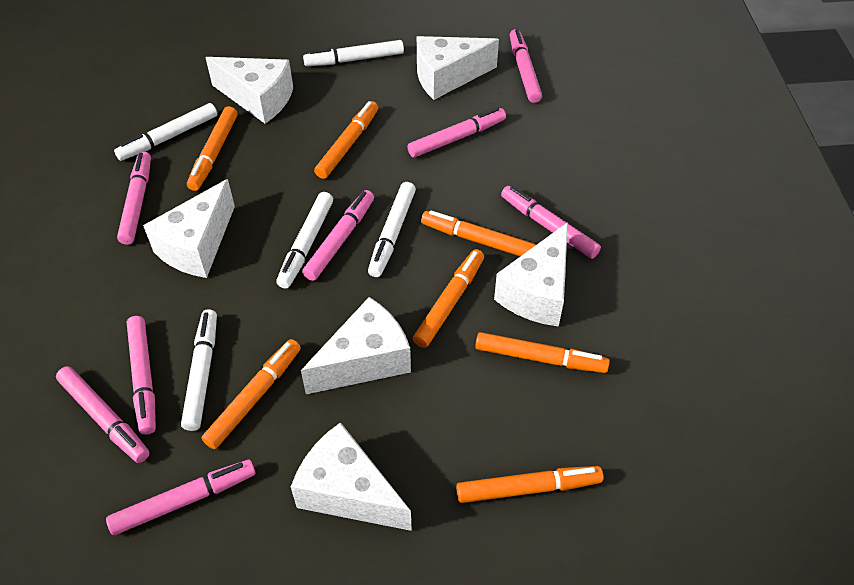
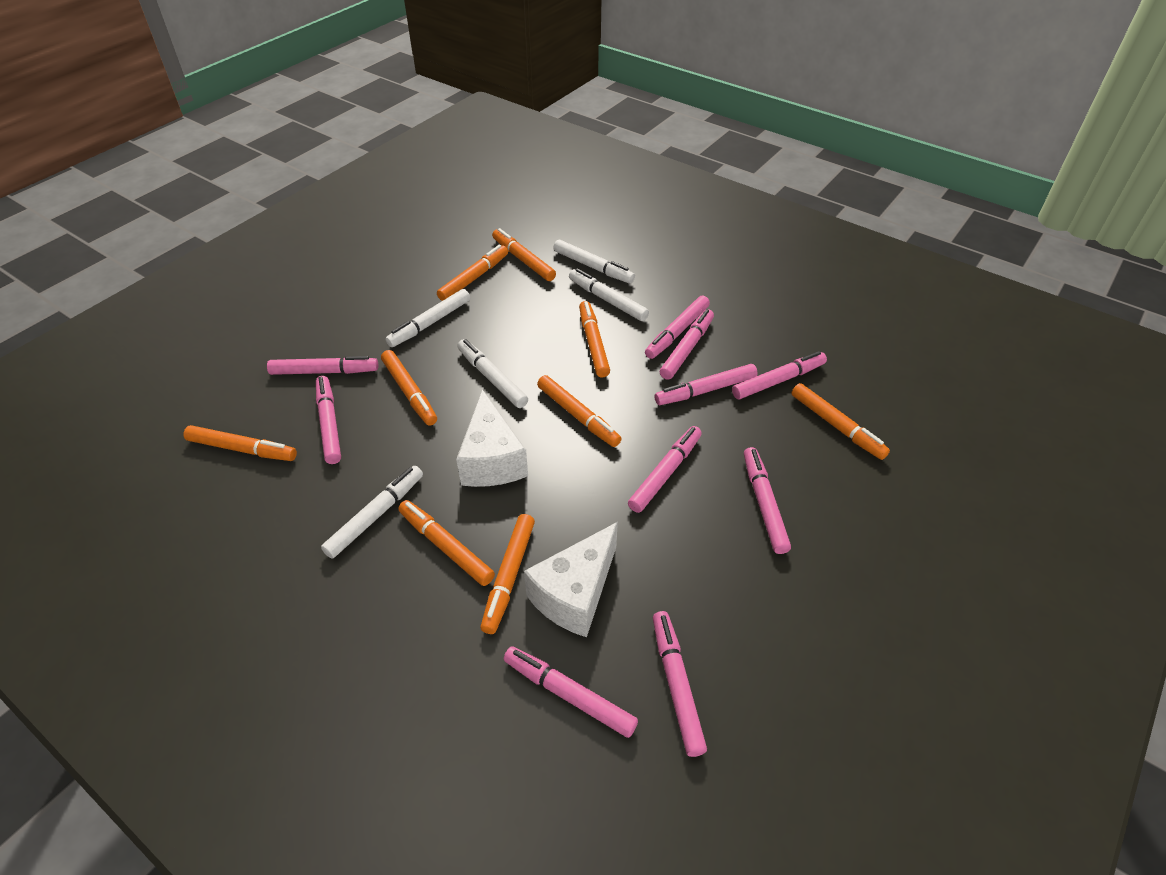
orange marker: [187,106,238,191] [201,339,301,449] [314,101,378,179] [413,249,484,348] [421,210,536,256] [456,466,603,503] [475,332,610,373] = 7 -> [183,425,297,461] [381,350,437,426] [398,500,495,586] [437,245,508,301] [481,514,535,634] [492,228,556,281] [537,375,622,447] [579,301,610,377] [791,383,890,460] = 9
pink marker: [56,366,150,463] [106,459,256,535] [117,151,151,245] [127,316,156,435] [302,190,374,281] [407,107,506,158] [501,186,601,259] [510,29,542,103] = 8 -> [267,356,378,375] [316,376,341,464] [504,646,638,738] [628,426,702,513] [645,296,710,359] [653,611,707,757] [655,364,758,405] [660,309,714,380] [732,351,827,399] [744,447,791,554] = 10
white cheese: [143,179,235,278] [205,57,293,124] [291,422,412,531] [301,297,411,394] [417,36,499,100] [494,222,568,327] = 6 -> [456,389,528,487] [524,522,618,637] = 2

